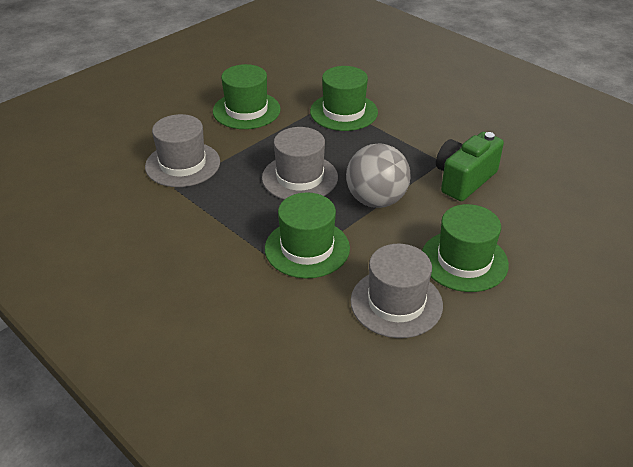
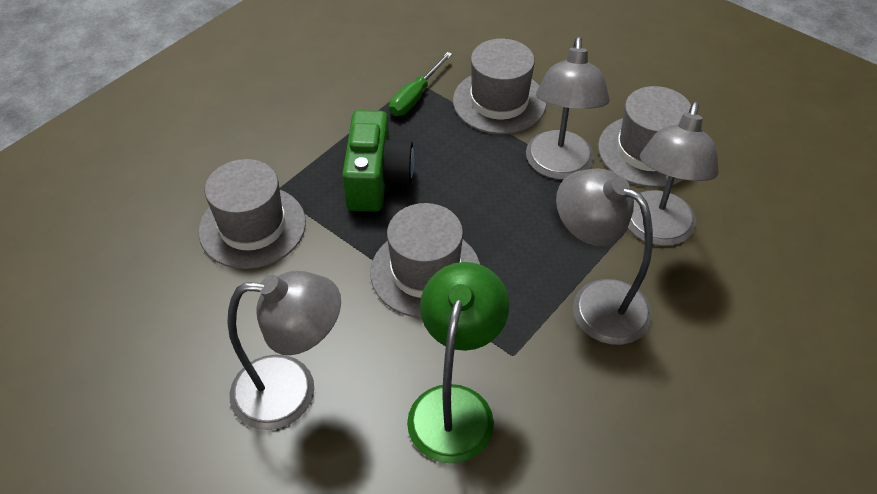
green hat: [213,64,281,129] [265,192,350,278] [310,66,378,131] [422,204,509,292] = 4 -> none = 0
green lamp: none = 0 -> [407,262,509,463] = 1
green screwdriver: none = 0 -> [389,52,452,116] = 1
grey ball: [346,143,411,208] = 1 -> none = 0
grey hat: [145,114,220,187] [262,127,338,200] [351,244,443,338] = 3 -> [198,159,306,269] [370,203,480,318] [453,39,547,134] [598,86,691,188] = 4
grey lamp: none = 0 -> [227,271,341,430] [526,37,610,180] [556,168,653,345] [628,102,719,246] = 4

